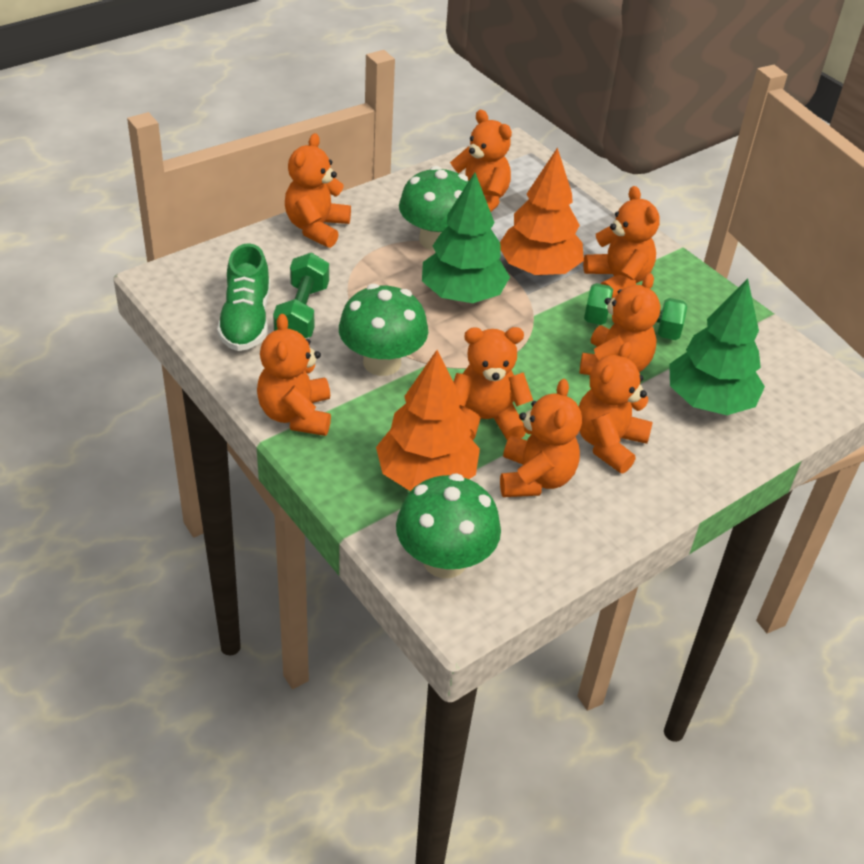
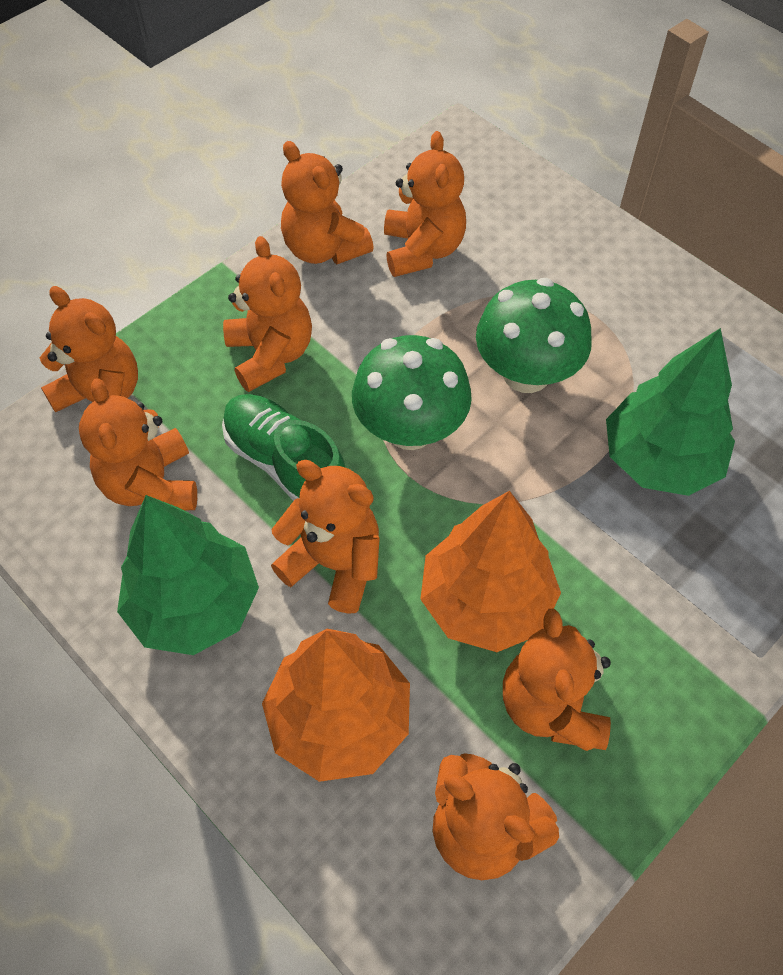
green dumbbell: [273,253,329,338] [584,283,687,340] = 2 -> none = 0
green mushroom: [339,284,428,376] [396,473,501,578] [399,166,469,251] = 3 -> [352,335,472,450] [476,278,592,393] = 2

